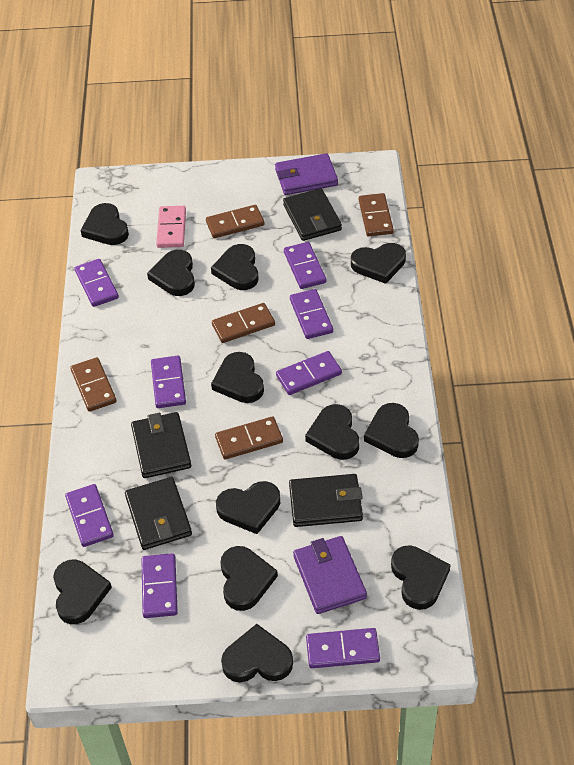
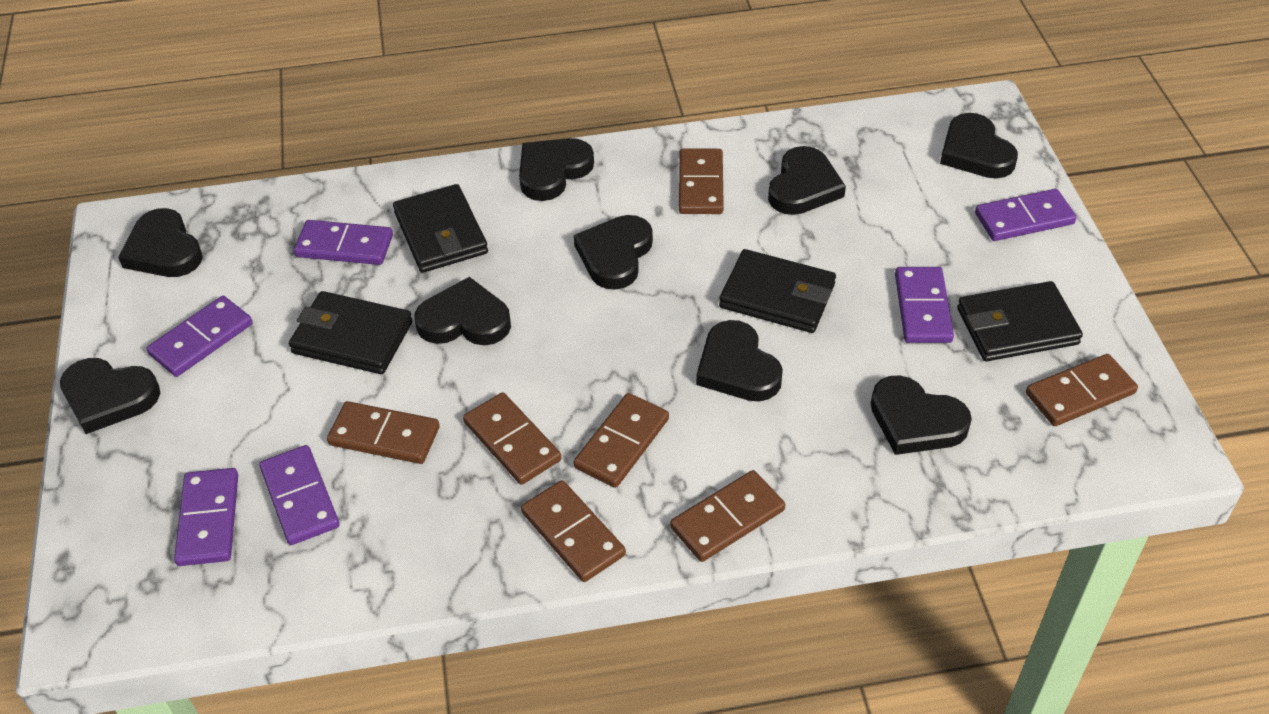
black heart: [53,560,112,624] [80,203,129,245] [147,250,195,296] [211,244,259,290] [211,352,264,403] [216,481,280,534] [220,546,278,611] [221,624,293,682] [305,404,359,460] [351,243,406,284] [364,403,419,458] [391,545,450,610] = 12 -> [60,358,160,434] [118,208,203,277] [414,277,511,345] [519,138,594,201] [574,215,653,290] [696,320,783,402] [768,146,846,215] [871,375,972,455] [940,113,1018,178] = 9
brown domino: [70,357,117,412] [206,205,264,238] [212,303,275,343] [215,417,283,459] [359,193,394,236] = 5 -> [327,401,440,464] [463,392,561,485] [521,480,626,582] [574,393,669,488] [670,470,786,562] [679,148,724,214] [1026,354,1138,426] = 7
pink domino: [156,206,186,248] = 1 -> none = 0
purple domino: [65,484,114,547] [74,259,119,307] [141,553,178,618] [151,356,186,408] [276,351,342,395] [284,242,326,289] [290,289,333,339] [306,628,380,668] = 8 -> [147,296,253,377] [174,468,238,566] [259,445,339,545] [294,220,393,265] [895,267,954,343] [975,189,1077,241] = 6
purple wallet: [275,153,338,195] [293,536,367,614] = 2 -> none = 0

